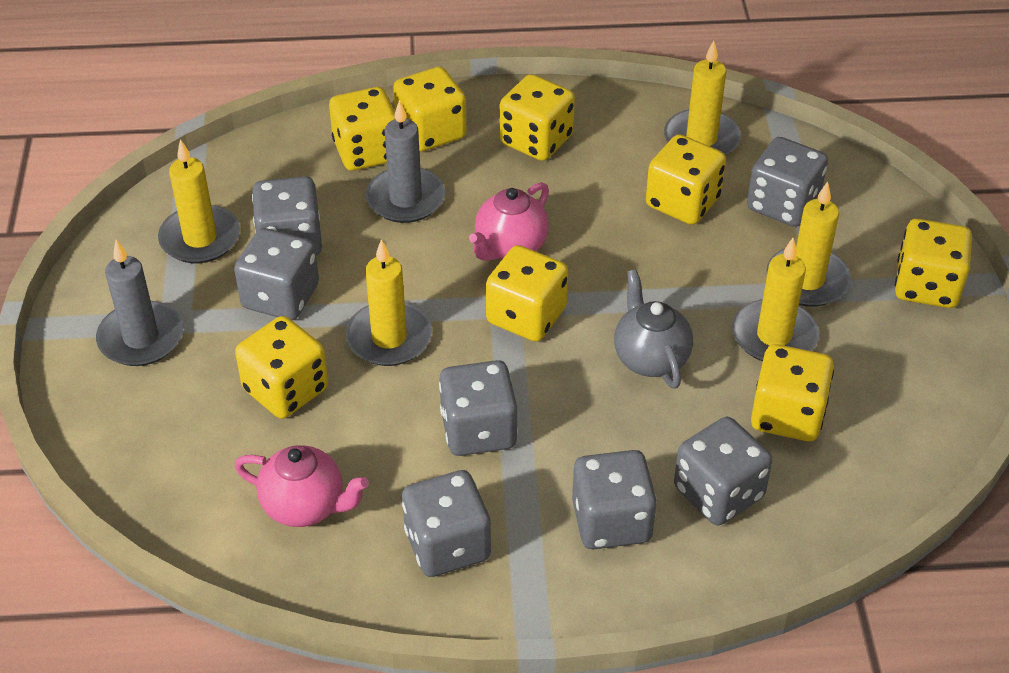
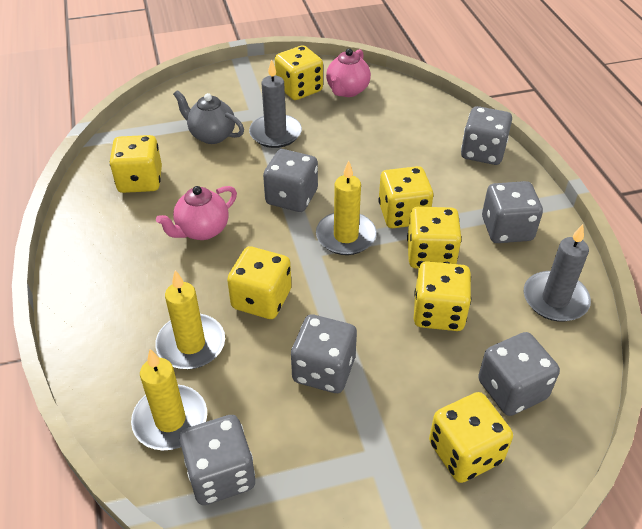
grey dice: [234,228,319,320] [252,176,322,256] [402,470,491,577] [439,360,518,456] [572,450,657,549] [674,417,773,525] [747,137,828,227] = 7 -> [180,415,255,505] [263,149,318,212] [291,314,357,393] [461,106,512,165] [478,332,560,416] [482,181,543,243] = 6
yellow candle: [158,139,240,263] [346,239,432,366] [664,41,741,156] [732,238,819,361] [766,181,851,307] = 5 -> [131,349,207,450] [155,270,225,369] [316,161,377,255] = 3
yellow dice: [235,316,328,419] [329,87,395,171] [393,67,467,151] [486,245,568,342] [499,74,575,161] [646,134,726,225] [751,344,834,441] [895,219,972,308] = 8 -> [110,135,162,193] [227,246,291,319] [275,45,323,100] [378,166,433,228] [407,207,462,269] [414,261,471,331] [429,392,513,483] = 7

